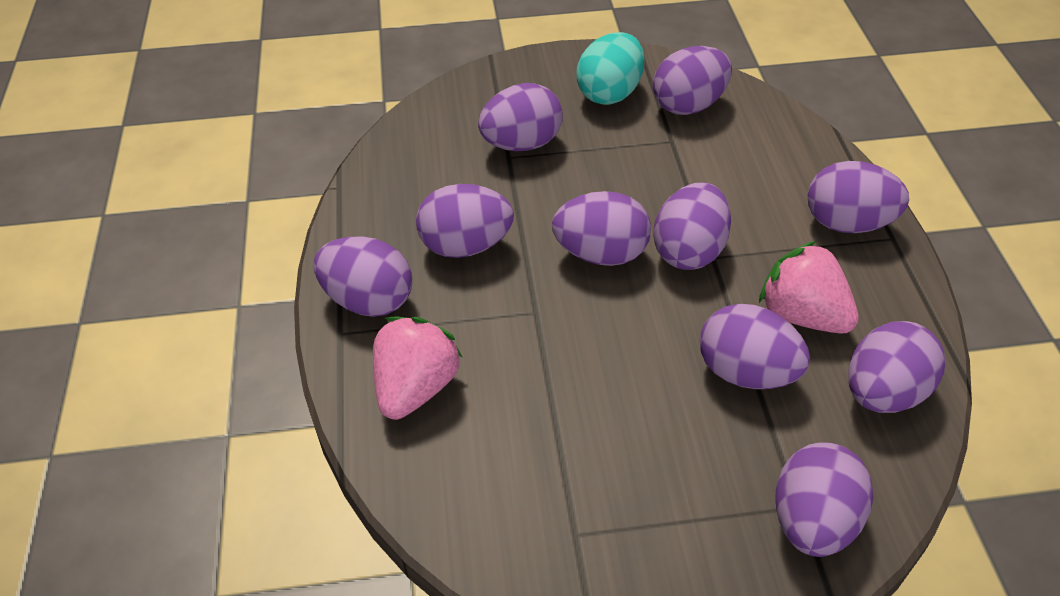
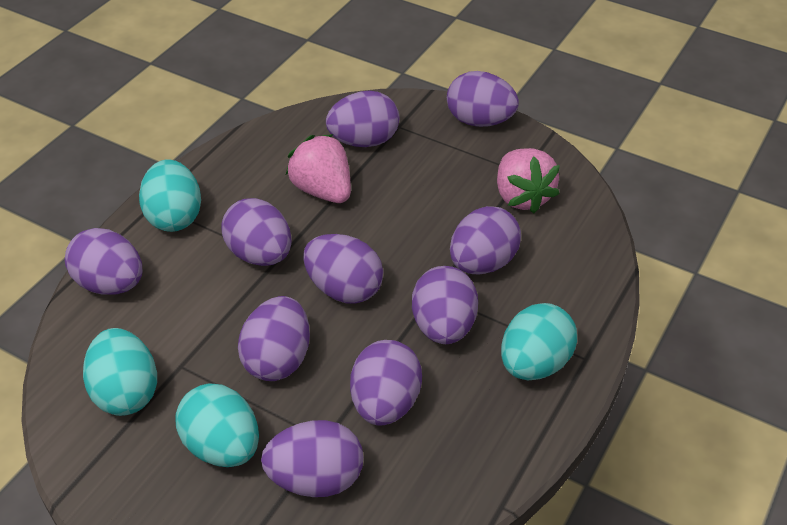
turquoise egg: [576,32,644,105] = 1 -> [83,328,157,416] [139,159,201,232] [175,384,259,467] [501,303,577,380] = 4

